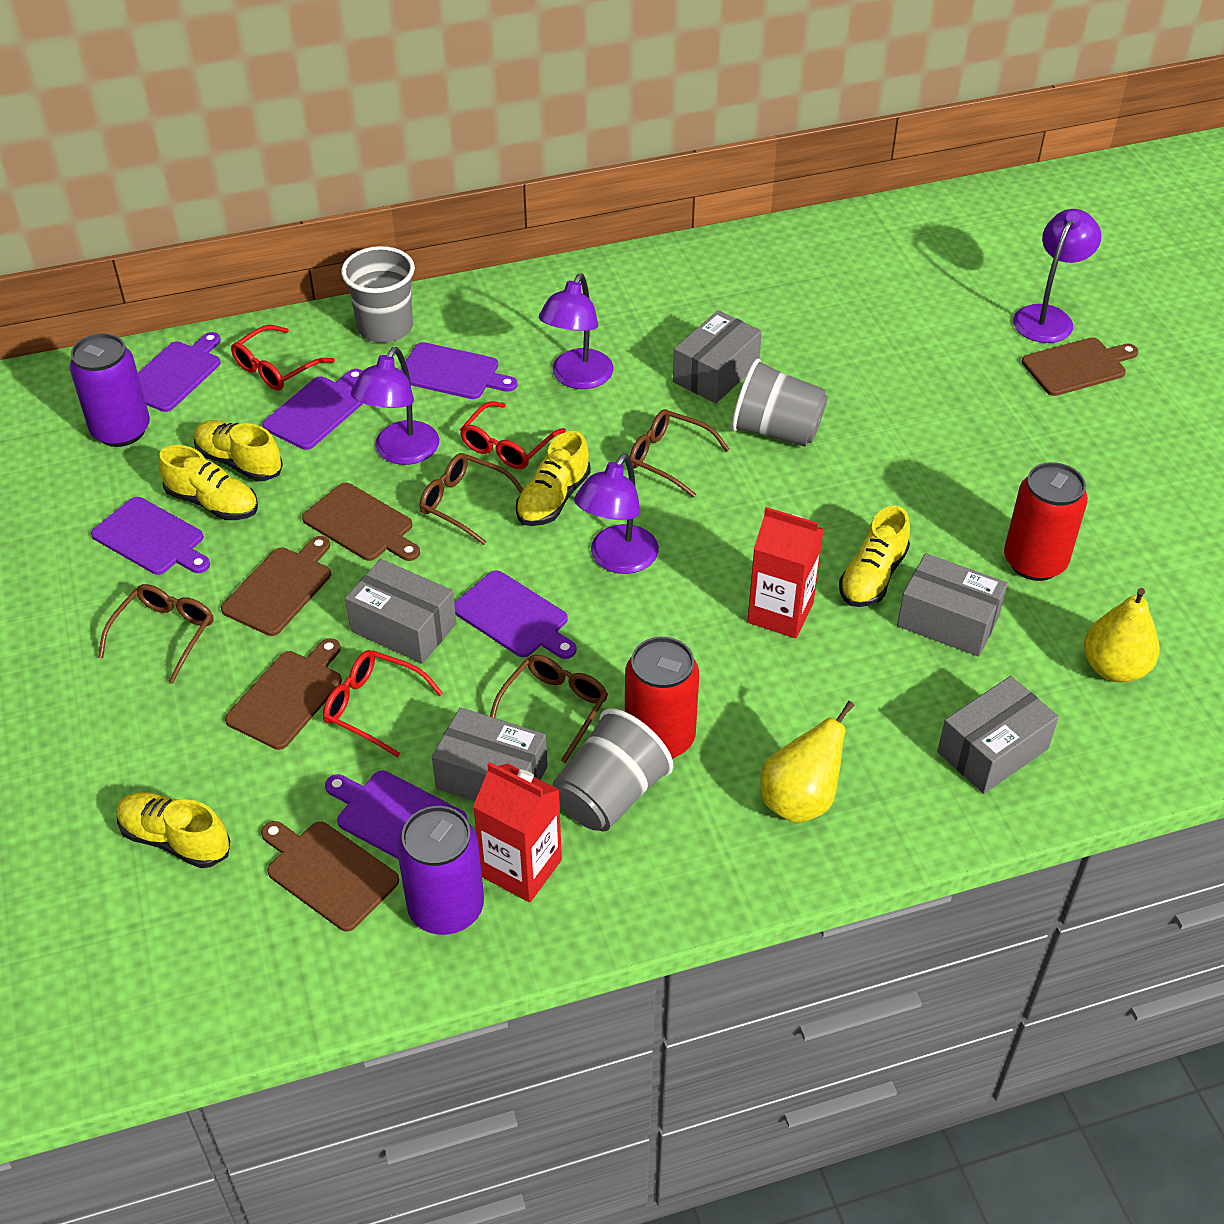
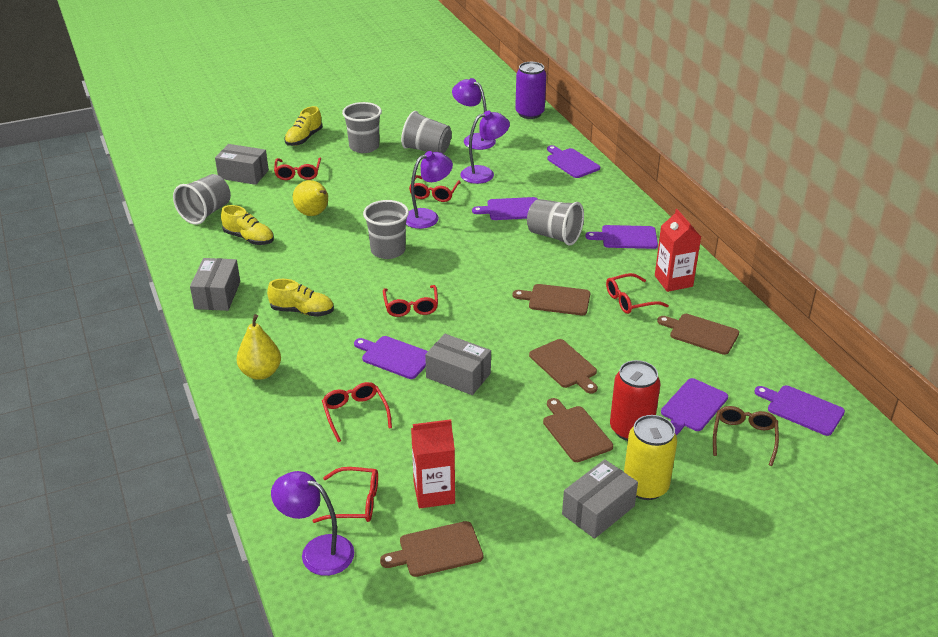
brown glasses: [98,584,214,684] [420,453,523,545] [490,655,608,763] [629,409,730,497] = 4 -> [713,406,779,466] = 1
grey box: [345,559,456,664] [432,707,548,801] [673,310,762,403] [897,553,1008,657] [937,676,1059,794] = 5 -> [190,258,240,311] [215,144,269,185] [425,334,491,395] [562,459,638,539] = 4
grey cup: [341,246,415,343] [553,708,673,831] [731,358,828,447] = 3 -> [173,174,231,225] [342,102,382,153] [363,200,409,259] [401,111,452,154] [527,199,584,246] = 5
purple can: [70,333,150,447] [397,806,484,935] = 2 -> [515,62,546,119] = 1
red can: [625,637,699,759] [1004,462,1088,581] = 2 -> [610,360,660,441] = 1
red glasses: [231,325,335,391] [323,650,443,757] [460,401,566,469] = 3 -> [274,157,321,180] [313,467,378,523] [322,382,392,442] [383,285,438,317] [409,175,461,202] [606,273,669,314] = 6
yellow can: none = 0 -> [624,415,677,500] = 1
yellow shoe: [117,792,230,868] [159,445,258,520] [194,420,283,481] [516,431,591,526] [839,506,910,607] = 5 -> [221,205,274,245] [267,279,334,317] [284,106,323,146] = 3

